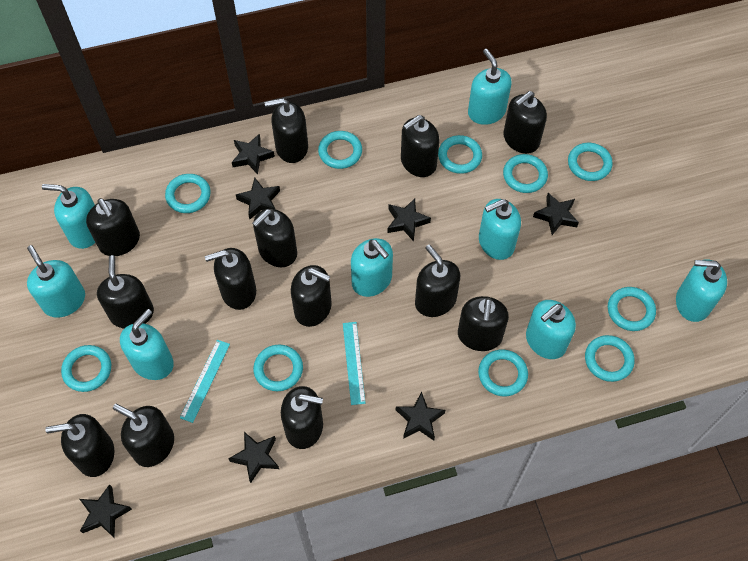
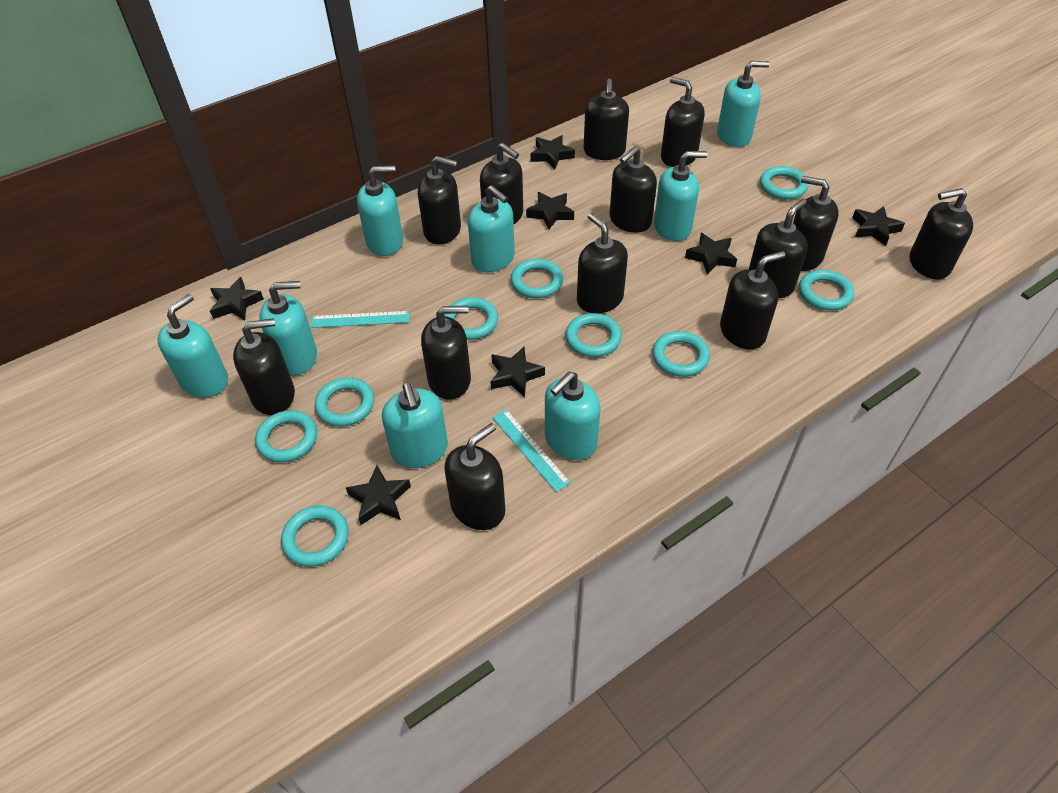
turquoise ring: [61,345,111,392] [165,174,211,213] [253,345,303,391] [318,131,362,169] [438,135,482,174] [478,349,528,396] [503,154,548,193] [568,143,613,181] [585,335,635,382] [608,287,656,331] = 10 -> [255,410,317,462] [281,506,349,567] [315,377,374,427] [444,297,498,340] [511,259,563,298] [566,313,622,357] [652,331,710,377] [760,166,808,200] [799,270,854,311] = 9

